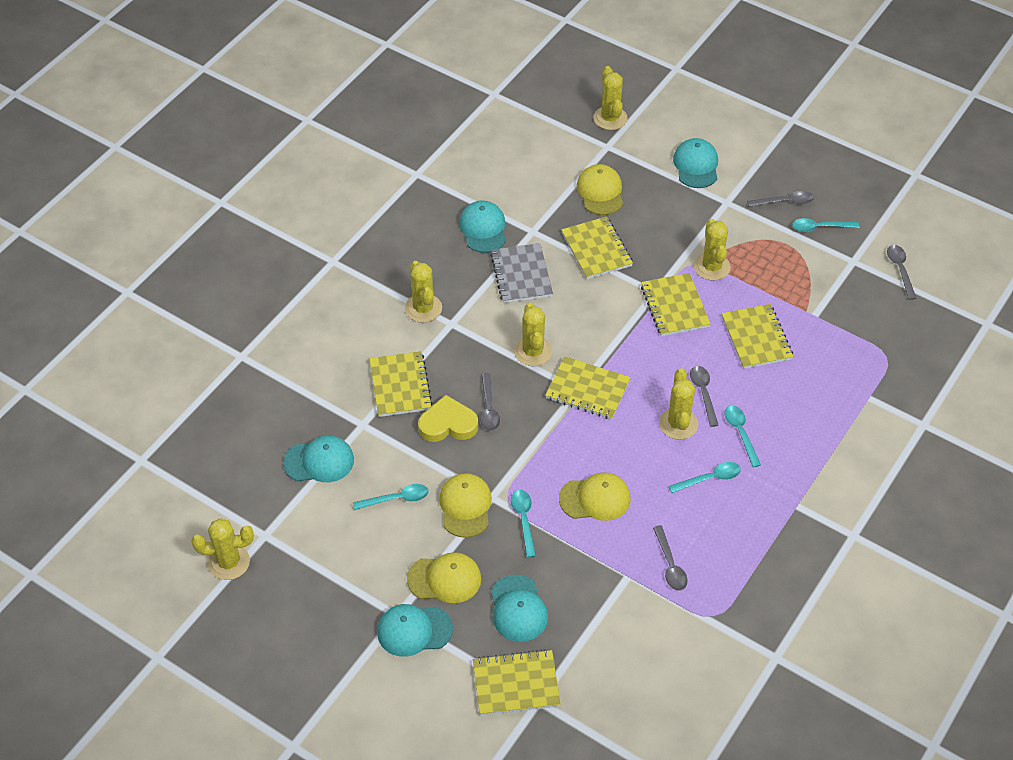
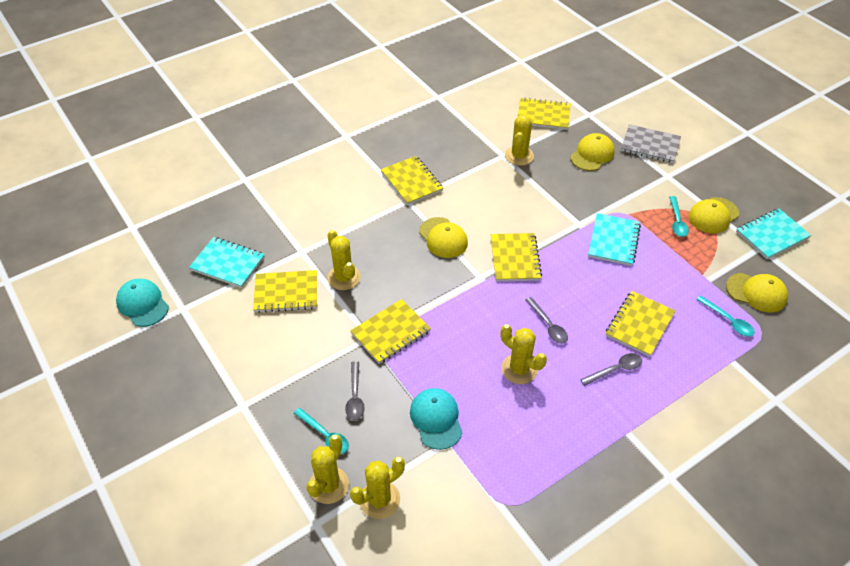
grey spoon: [480,373,500,431] [653,525,687,591] [690,366,718,427] [747,191,814,207] [887,245,917,300] = 5 -> [345,361,365,420] [525,297,568,344] [580,353,642,386] = 3
turquoise cap: [283,436,354,482] [377,604,453,657] [459,201,506,253] [491,575,548,642] [673,138,718,188] = 5 -> [116,279,169,327] [410,388,463,450] = 2
turquoise notebook: none = 0 -> [189,237,265,288] [588,213,641,266] [736,209,811,259] = 3
turquoise spoon: [353,484,428,510] [511,490,536,558] [668,462,741,493] [725,406,761,467] [792,218,859,232] = 5 -> [294,408,349,454] [669,196,689,237] [696,296,754,337] = 3
yellow cactus: [192,518,254,580] [405,261,442,323] [514,303,552,366] [593,66,628,130] [659,368,698,440] [694,219,731,280] = 6 -> [306,434,349,504] [327,230,361,290] [350,457,405,519] [501,324,547,384] [505,115,534,166] = 5
yellow heart: [418,395,478,442] = 1 -> none = 0

